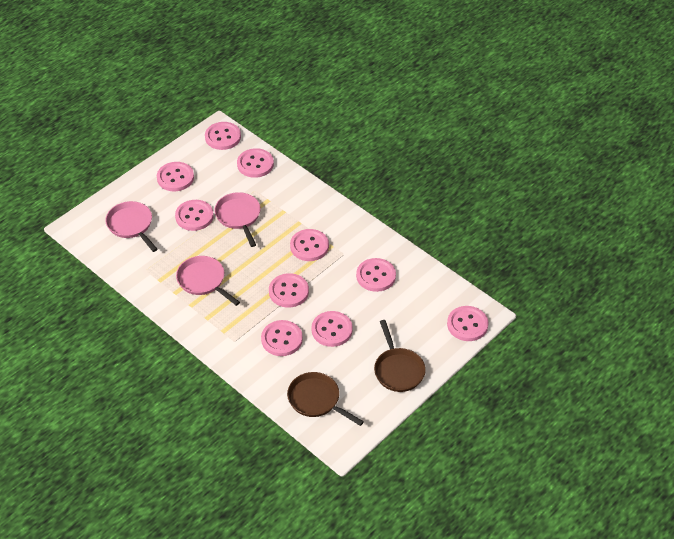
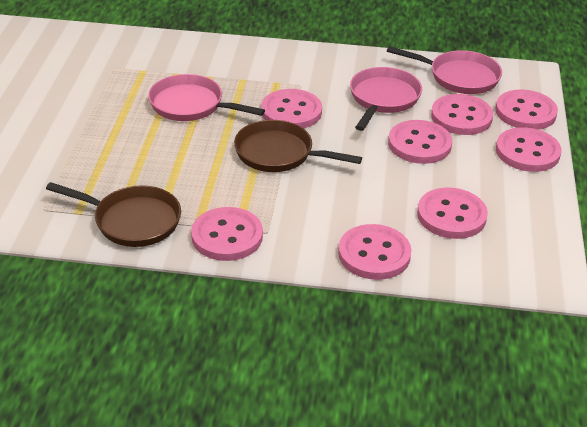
pink button: [157,162,194,191] [175,200,214,231] [205,122,241,150] [237,148,274,178] [261,320,303,356] [269,273,309,308] [290,229,329,261] [311,311,353,347] [356,258,396,292] [447,306,489,341] = 10 -> [191,207,263,261] [261,89,322,128] [338,224,411,280] [388,120,452,164] [417,188,488,239] [431,94,493,135] [496,89,558,130] [496,127,561,172] = 8

